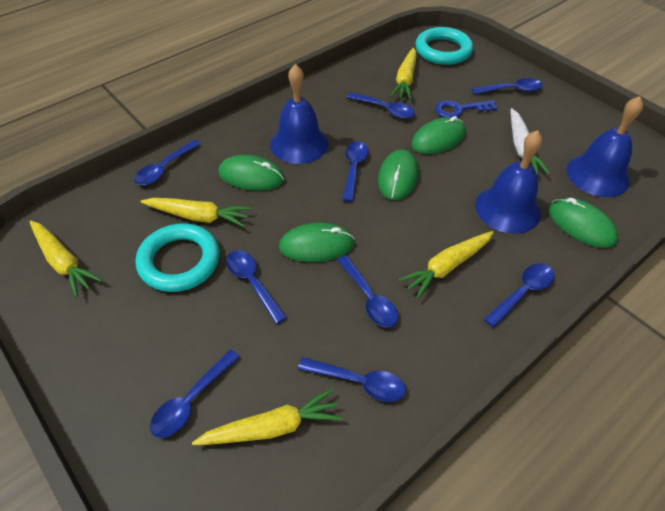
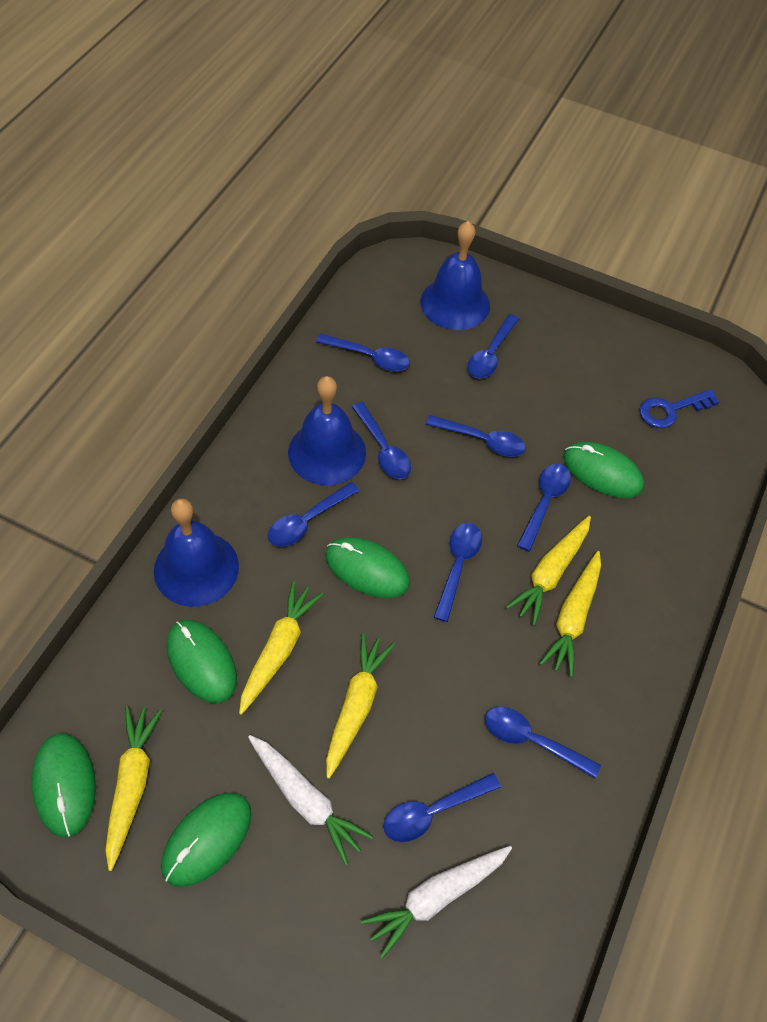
turquoise ring: [136,223,220,292] [415,27,473,65] = 2 -> none = 0
white carrot: [511,108,550,175] = 1 -> [248,735,373,865] [361,846,512,959] = 2

